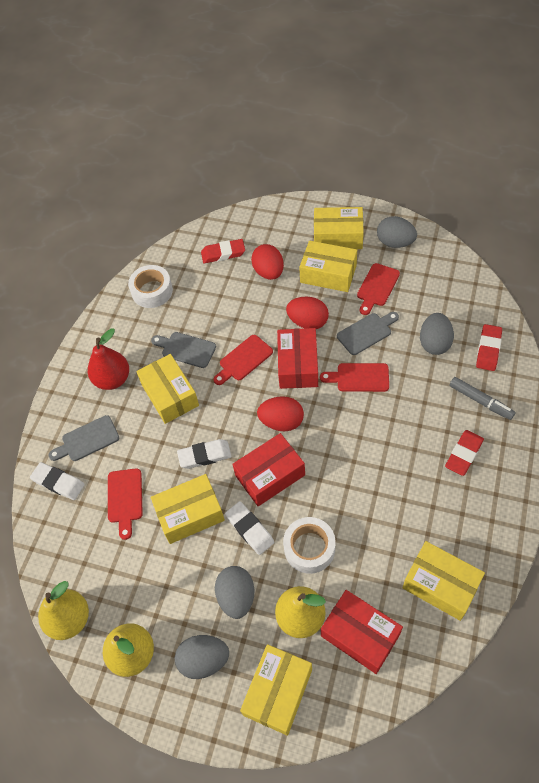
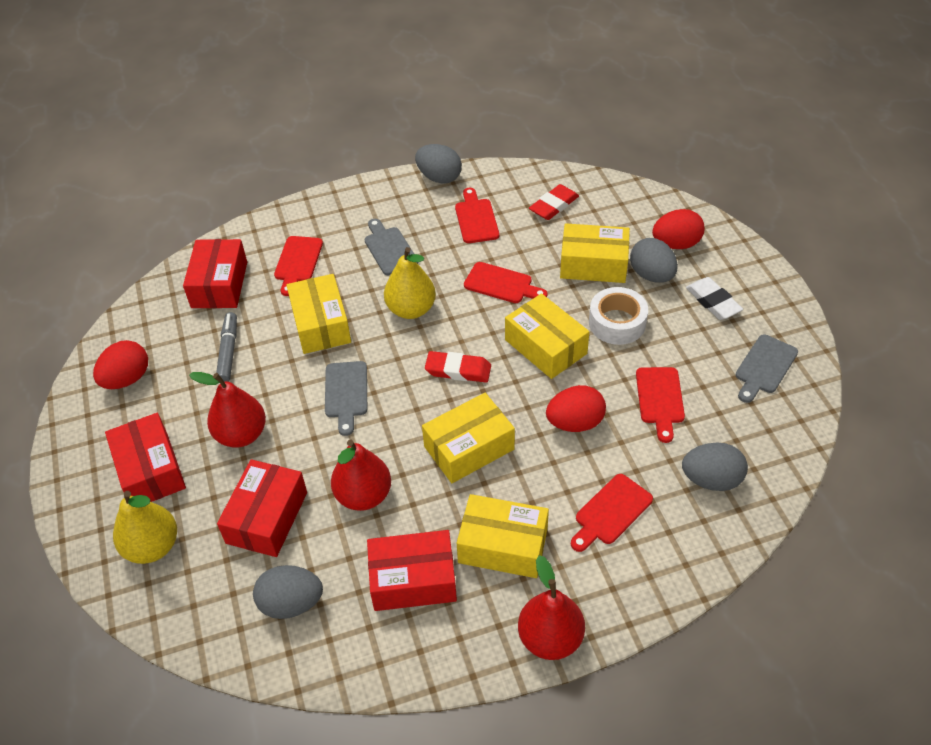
red box: [233,433,305,506] [277,328,318,389] [321,590,403,674] = 3 -> [105,413,186,502] [183,239,247,308] [217,459,307,557] [367,530,457,611] = 4
red cutting board: [108,468,143,540] [214,335,273,385] [320,363,389,392] [357,263,400,315] = 4 -> [274,236,323,296] [455,188,499,243] [464,262,547,303] [571,474,653,552] [636,367,685,443] = 5
red eraser: [201,239,245,263] [445,430,484,476] [476,324,502,371] = 3 -> [425,351,491,382] [529,184,579,220] = 2
red pear: [88,328,129,390] = 1 -> [189,372,266,448] [331,440,391,511] [518,555,585,660] = 3
white eraser: [30,462,85,500] [177,439,232,469] [225,501,274,555] = 3 -> [686,277,743,320] = 1
white tape: [128,265,173,308] [283,517,336,574] = 2 -> [589,287,648,345] = 1
yellow box: [136,354,199,424] [151,474,225,544] [240,644,312,736] [299,241,357,292] [314,207,364,249] [403,541,485,621] = 6 -> [287,274,351,354] [422,393,515,483] [457,494,549,578] [505,293,589,379] [560,223,630,283] = 5
yellow pear: [38,581,89,640] [103,623,154,677] [275,586,326,638] = 3 -> [113,491,177,564] [384,247,436,319] = 2

